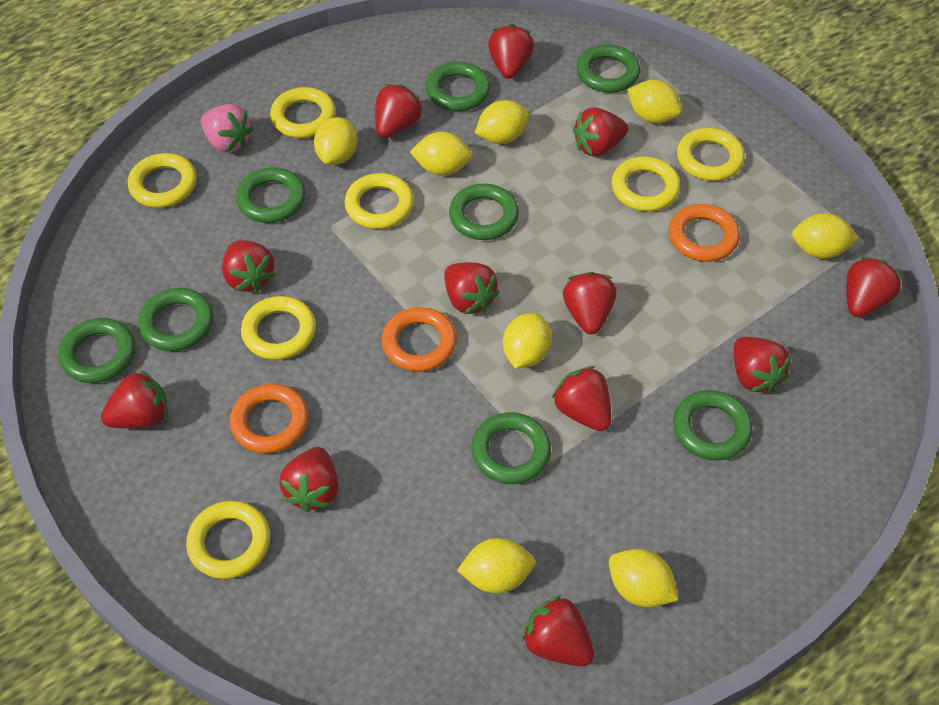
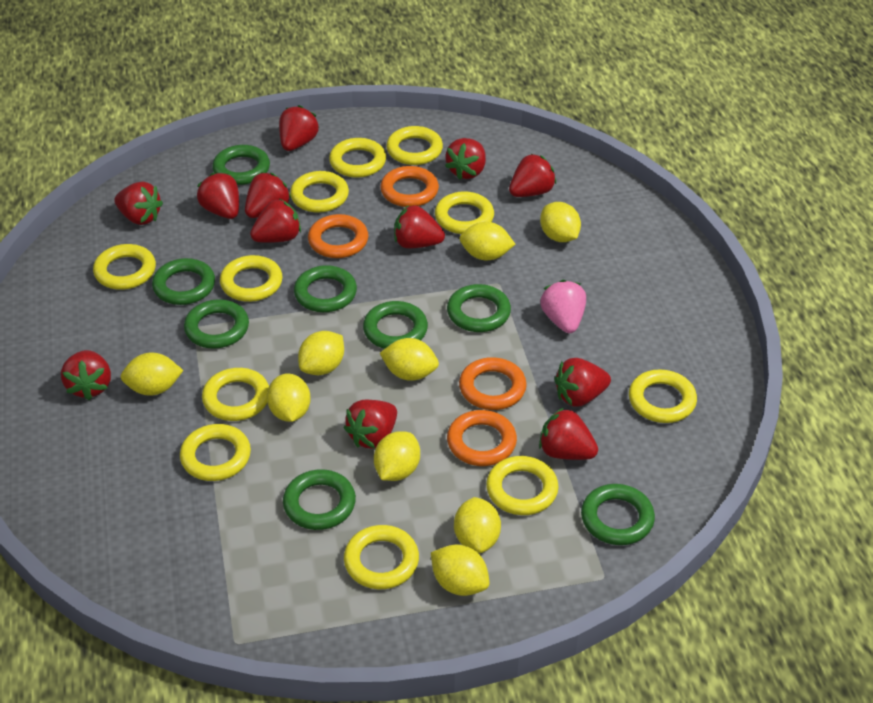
orange ring: [230,384,309,454] [382,307,457,372] [669,204,740,262] = 3 -> [308,214,368,258] [380,166,439,207] [447,410,517,466] [459,357,527,410] = 4
yellow lemon: [314,117,358,165] [410,132,472,175] [457,538,535,593] [475,100,529,144] [503,313,552,369] [609,549,679,607] [628,80,682,123] [792,213,859,259] = 8 -> [120,353,184,396] [267,373,311,422] [298,331,344,375] [374,431,420,481] [380,338,439,381] [431,544,489,596] [454,497,501,553] [459,222,515,260] [540,202,581,242] = 9
yellow ring: [128,153,197,208] [186,501,270,579] [241,296,316,360] [270,87,336,138] [345,173,414,229] [612,157,680,212] [677,128,745,181] = 7 -> [93,244,156,290] [180,424,251,481] [202,368,269,421] [220,255,283,302] [290,171,349,213] [329,138,386,178] [344,525,419,589] [386,126,443,165] [435,191,494,234] [486,456,559,515] [629,369,697,423] = 11

